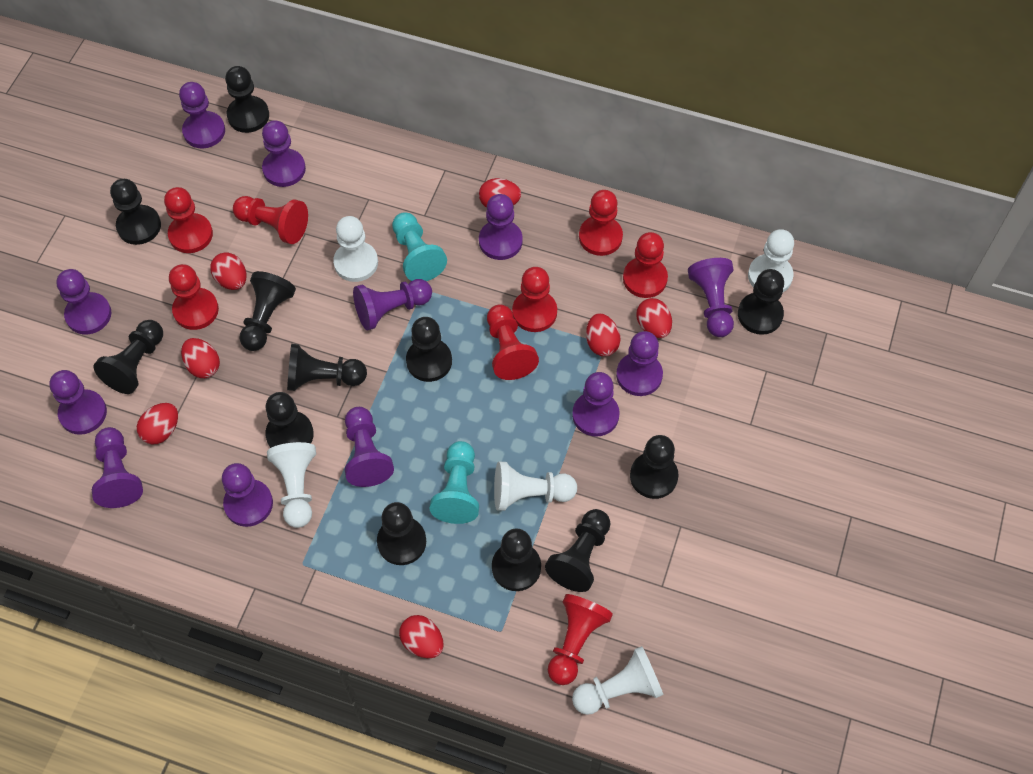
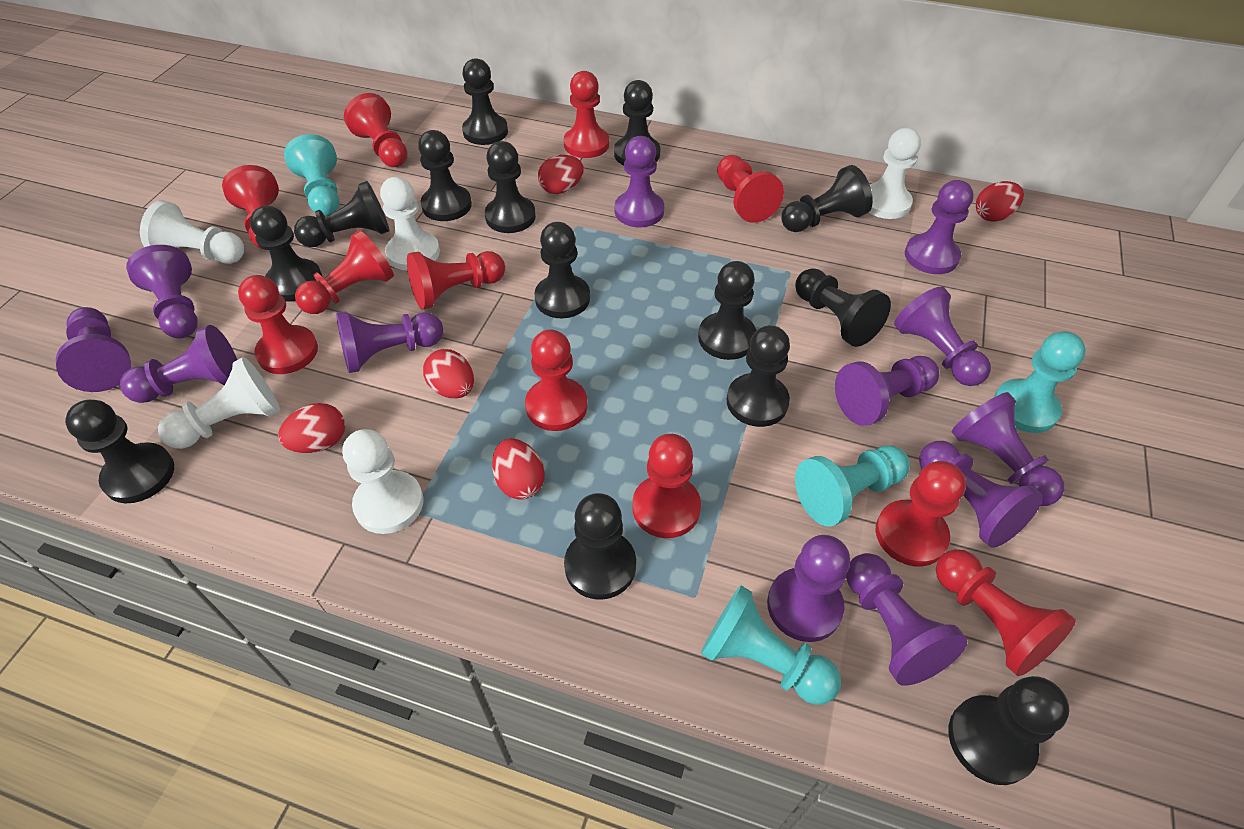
black pawn: [93,320,163,394] [110,179,161,245] [225,66,269,133] [239,271,296,351] [265,392,314,448] [287,344,367,391] [377,502,426,565] [406,317,452,382] [492,529,541,591] [545,509,611,592] [630,435,678,499] [738,269,784,335] = 12 -> [65,400,174,503] [250,206,323,302] [294,181,390,247] [418,130,472,221] [462,58,508,145] [485,141,536,233] [534,222,590,318] [564,493,636,600] [614,80,661,165] [698,261,756,360] [727,325,790,427] [781,165,873,232] [795,268,891,347] [948,676,1069,785] = 14
red egg: [137,403,178,444] [181,338,220,378] [210,252,246,290] [399,615,444,658] [479,178,521,207] [586,313,620,356] [636,298,672,338] = 7 -> [278,403,345,453] [423,349,474,398] [492,438,545,500] [538,155,584,194] [976,181,1024,222] = 5
red pawn: [164,187,213,253] [169,264,219,330] [233,196,308,244] [487,304,539,380] [512,267,557,332] [548,594,613,685] [579,190,623,256] [623,232,668,298] = 8 -> [222,165,279,250] [238,275,318,374] [295,230,394,314] [344,93,408,167] [407,251,505,309] [525,329,588,431] [564,71,609,158] [632,434,701,538] [717,155,784,223] [876,461,966,566] [936,549,1076,676] = 11
turquoise pawn: [392,212,447,281] [430,441,479,524] = 2 -> [284,134,339,216] [701,585,841,705] [795,445,910,527] [994,331,1086,433] = 4

